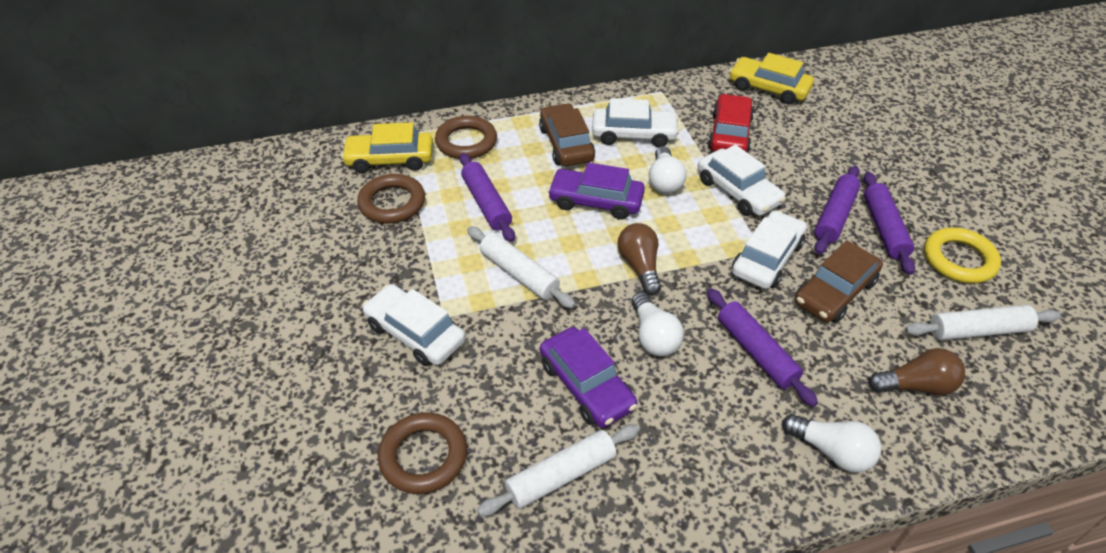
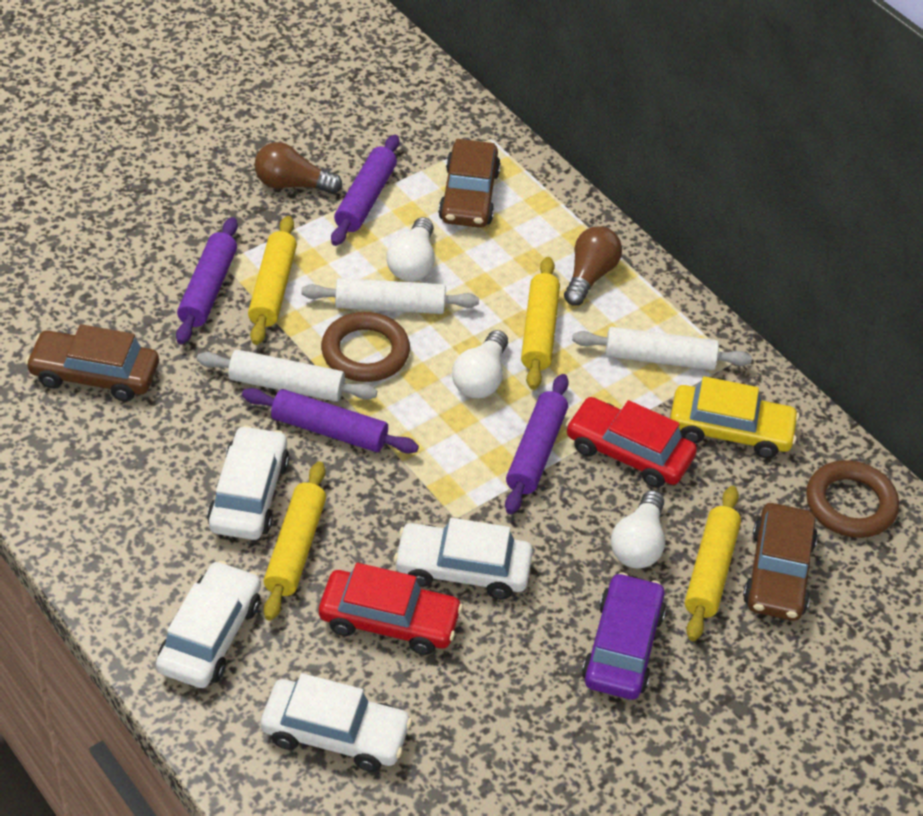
brown car: [539,103,595,166] [795,240,883,323] = 2 -> [25,324,159,402] [438,139,501,228] [743,503,818,621] = 3
brown ring: [357,174,425,224] [378,413,467,494] [435,116,497,159] = 3 -> [321,312,410,382] [806,460,899,538] = 2
purple car: [540,327,638,428] [547,162,645,220] = 2 -> [582,572,666,700] = 1
red car: [708,94,754,153] = 1 -> [319,563,463,655] [566,397,697,488] = 2
yellow car: [341,122,433,173] [729,53,814,104] = 2 -> [670,376,800,459] = 1
yellow ring: [924,227,1001,284] = 1 -> none = 0
yellow rolling pin: none = 0 -> [248,216,297,345] [264,461,326,621] [521,257,560,390] [685,486,741,641] = 4

